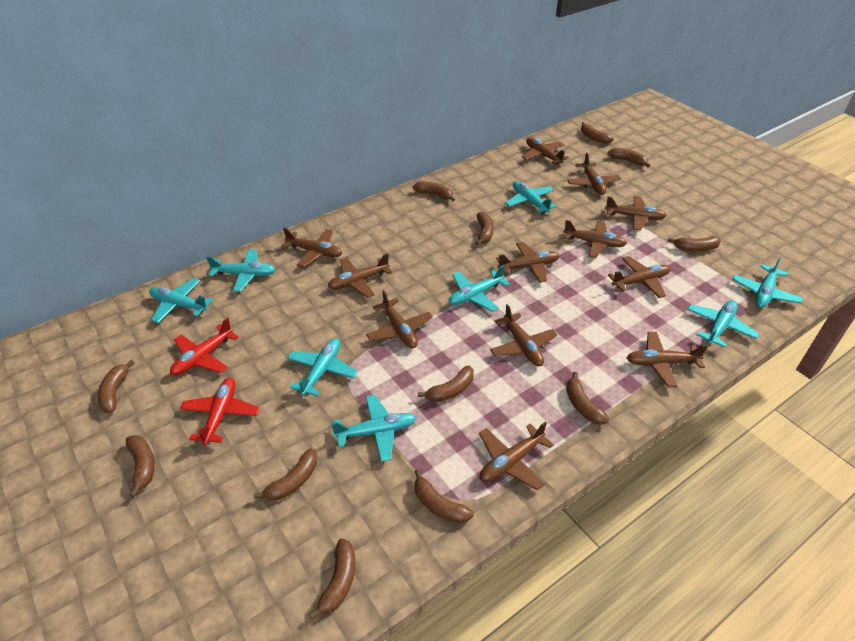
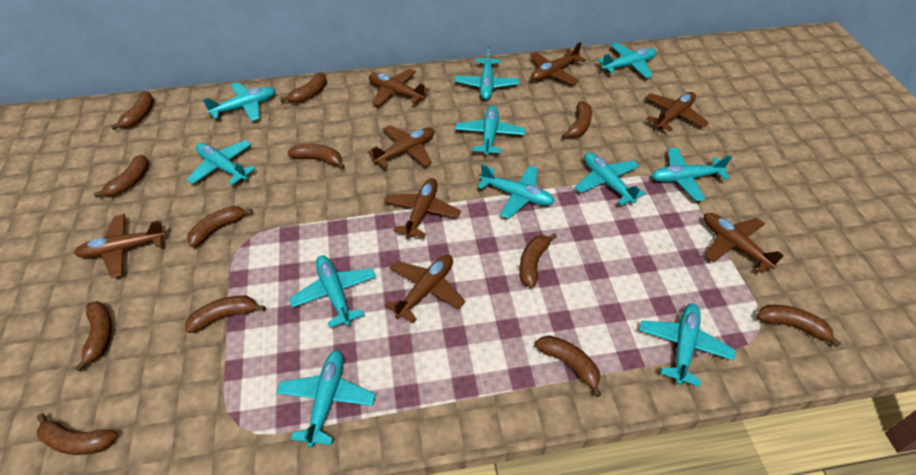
brown plane: [281,228,342,267] [328,253,392,298] [366,290,433,348] [479,421,554,491] [490,304,557,366] [496,242,560,283] [522,138,569,165] [563,220,627,258] [567,152,621,195] [605,196,667,231] [608,256,670,298] [627,332,708,387] = 12 -> [74,214,166,278] [368,125,434,168] [369,69,430,106] [384,178,461,238] [385,255,465,323] [530,42,586,85] [645,92,709,131] [704,213,784,273] = 8
red plane: [170,318,239,375] [180,378,259,445] = 2 -> none = 0
turquoise plane: [149,278,213,323] [206,249,275,292] [287,338,358,396] [331,395,416,462] [448,265,510,312] [505,181,557,213] [687,300,759,348] [732,257,803,308] = 8 -> [186,140,256,185] [202,82,276,122] [276,350,376,448] [289,256,376,328] [455,46,519,100] [455,105,525,156] [477,164,555,219] [575,152,645,205] [598,43,656,78] [639,303,736,387] [652,148,732,201] = 11

